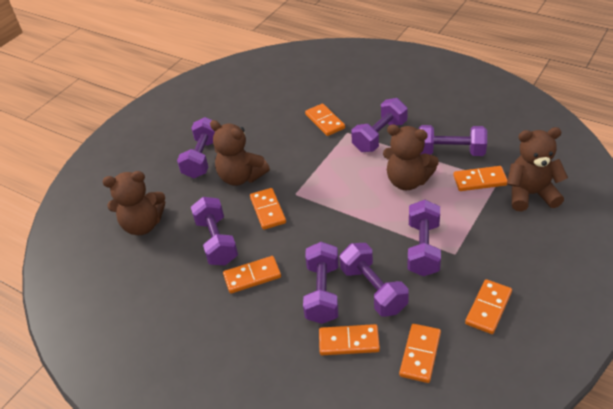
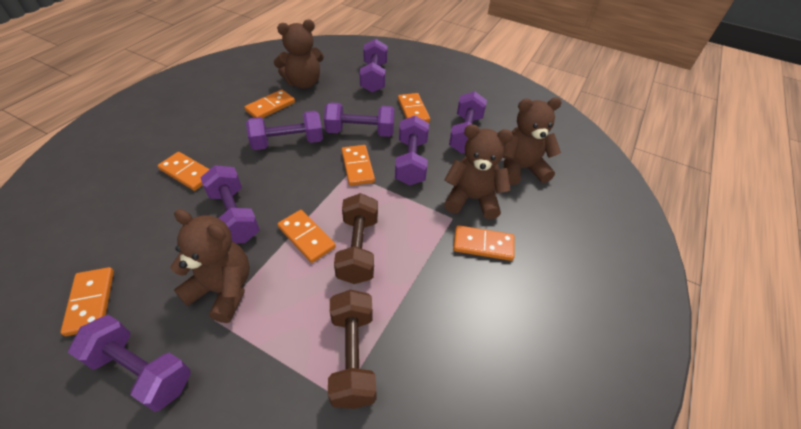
brown dumbbell: none = 0 -> [328,289,376,409] [334,193,378,284] = 2

